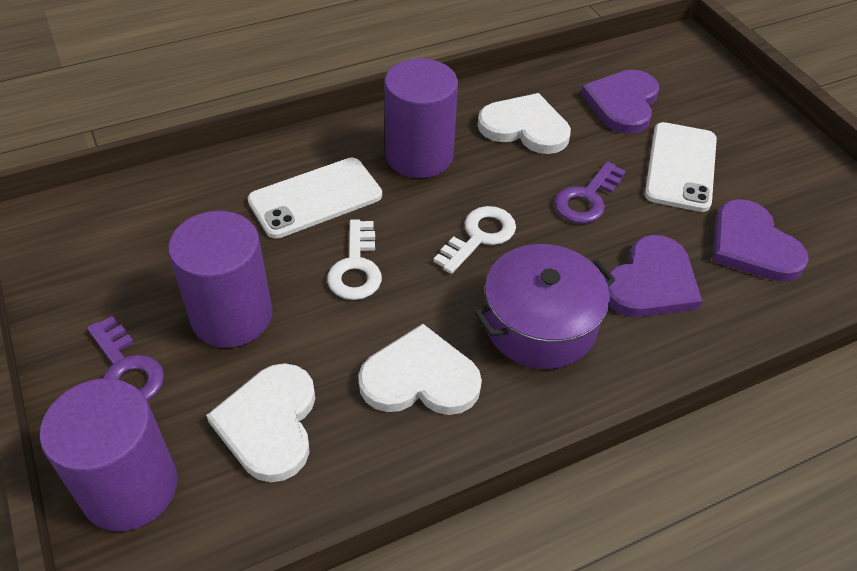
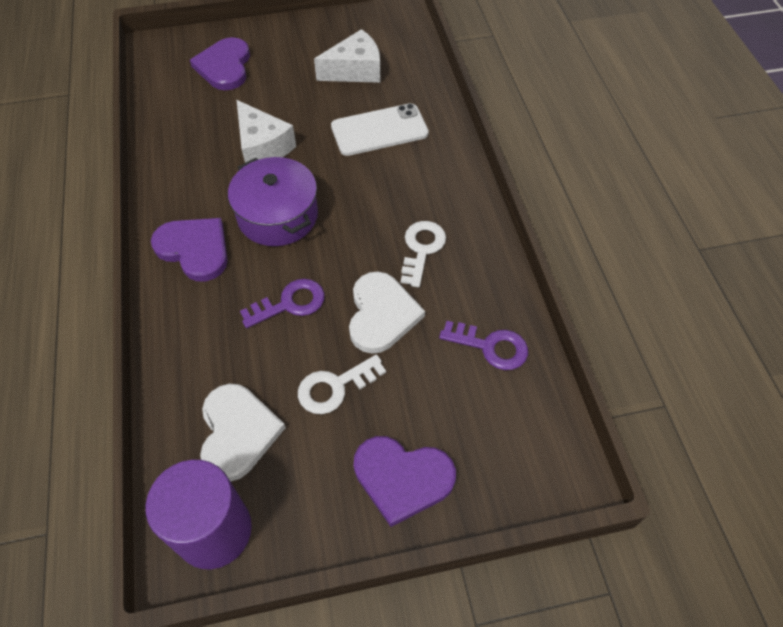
purple cylinder: [40,379,177,531] [168,211,272,348] [384,58,458,178] = 3 -> [146,460,252,569] = 1
white cheese: none = 0 -> [237,100,296,163] [314,29,381,83] = 2
white heart: [206,363,315,482] [358,324,482,415] [478,93,571,154] = 3 -> [200,384,286,482] [349,272,425,354] = 2
white phone: [248,158,382,239] [645,122,717,212] = 2 -> [331,103,429,156] = 1

